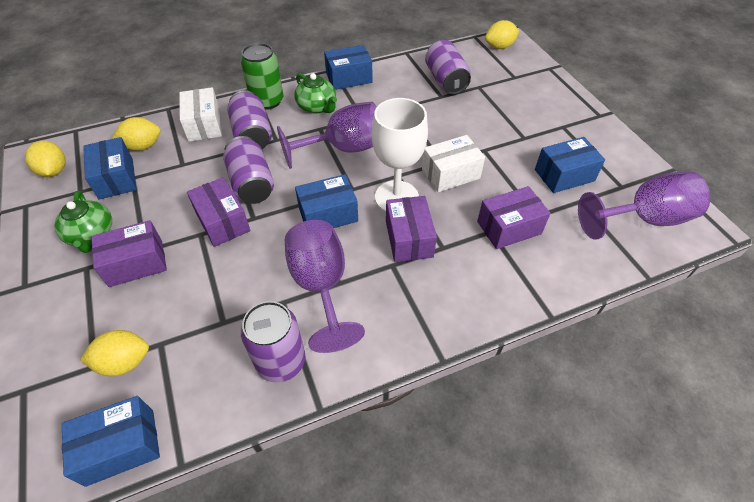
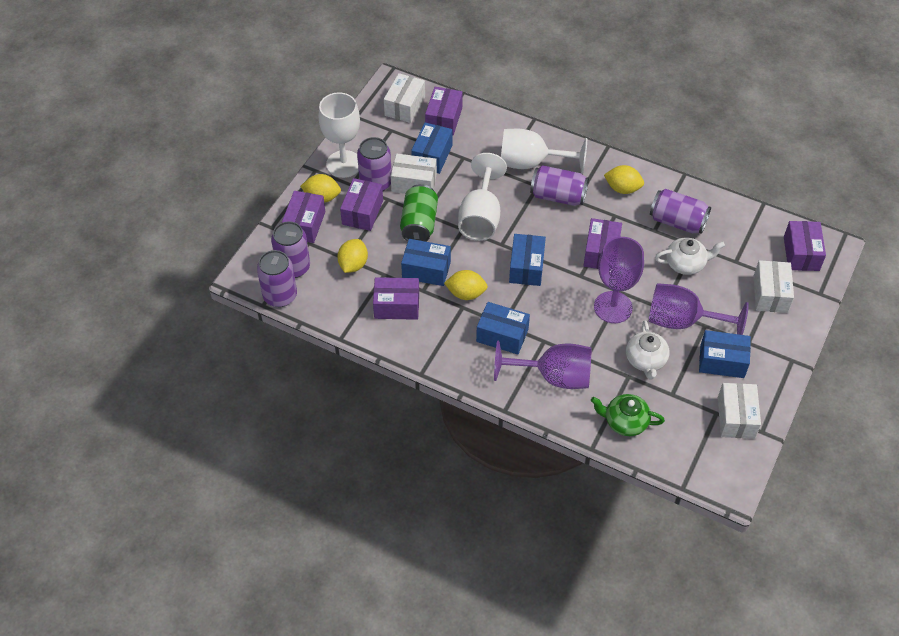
green teapot: [54,191,112,253] [294,73,337,114] = 2 -> [591,394,665,436] = 1
purple box: [92,220,167,287] [187,177,250,247] [386,196,437,262] [477,186,551,249] = 4 -> [282,191,325,243] [340,178,383,231] [373,277,419,320] [425,87,463,135] [583,218,622,269] [784,221,826,271] = 6
purple can: [223,136,274,204] [227,90,272,149] [241,301,305,383] [425,40,471,95] = 4 -> [257,250,297,307] [271,221,310,278] [357,137,392,191] [530,165,589,206] [650,189,711,234] = 5
white box: [179,87,222,142] [422,135,485,192] = 2 -> [384,73,425,123] [391,154,437,194] [718,383,761,439] [753,260,794,313] = 4
white goblet: [372,98,428,212] = 1 -> [318,92,360,178] [458,153,507,241] [501,129,587,174] = 3
white teapot: none = 0 -> [626,320,670,379] [655,237,725,275] = 2

